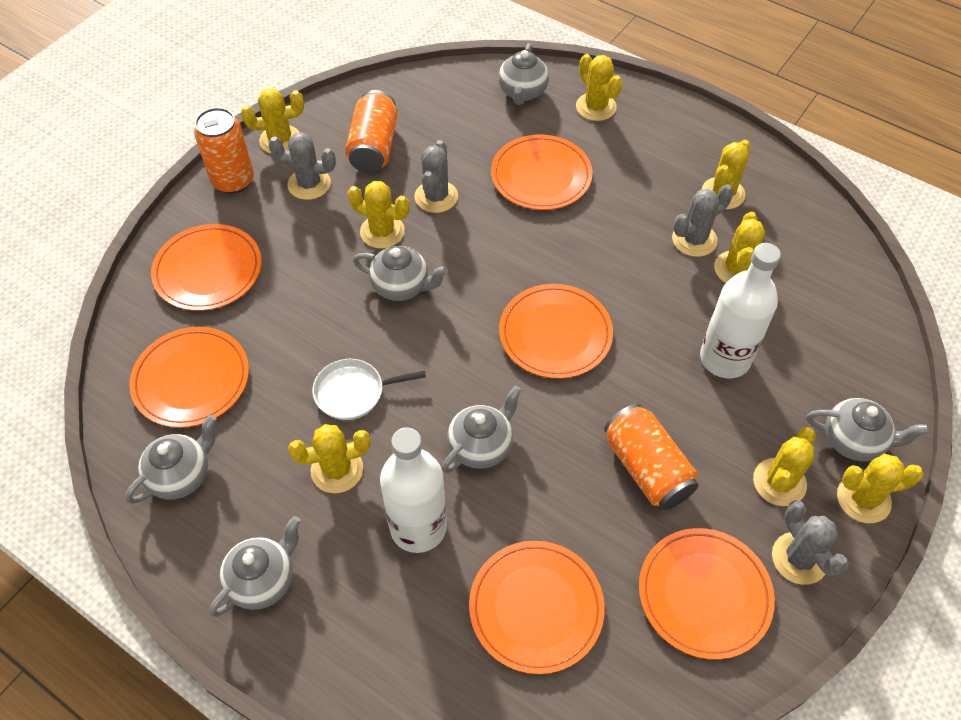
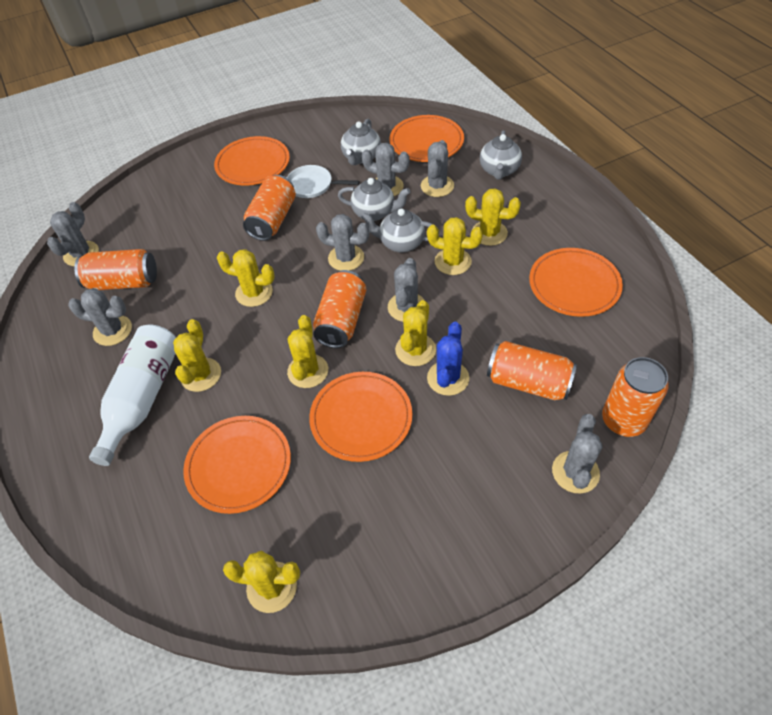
blue cactus: none = 0 -> [427,322,469,396] = 1
grey cactus: [268,132,336,200] [415,140,458,213] [672,184,734,257] [772,500,849,585] = 4 -> [47,202,99,266] [68,288,132,346] [316,214,369,271] [362,143,409,196] [388,258,424,322] [421,140,454,197] [552,414,602,493] = 7
grey teapot: [125,415,216,504] [209,516,301,617] [353,246,448,301] [442,385,522,473] [498,43,549,105] [807,398,929,461] = 6 -> [338,178,410,221] [341,119,381,165] [361,208,434,252] [480,130,522,180] = 4
orange can: [194,107,254,194] [345,90,398,173] [604,404,699,510] = 3 -> [74,249,157,290] [243,175,296,241] [313,270,366,348] [487,341,577,400] [602,357,669,437] = 5
orange plate: [129,327,249,428] [151,224,262,311] [469,541,605,674] [491,135,593,210] [499,284,613,379] [639,528,775,660] = 6 -> [183,416,291,514] [214,136,290,185] [309,372,412,462] [390,115,464,162] [529,248,623,317] = 5
white bottle: [380,427,447,553] [700,243,781,379] = 2 -> [89,325,176,466] = 1
yellow cactus: [241,88,304,154] [288,424,370,493] [347,181,410,249] [576,54,623,121] [702,140,751,210] [714,212,765,283] [753,427,816,506] [837,454,923,523] = 8 -> [173,319,221,392] [217,249,275,307] [223,551,300,613] [287,315,328,388] [395,300,436,366] [427,217,483,275] [465,188,521,246] = 7

